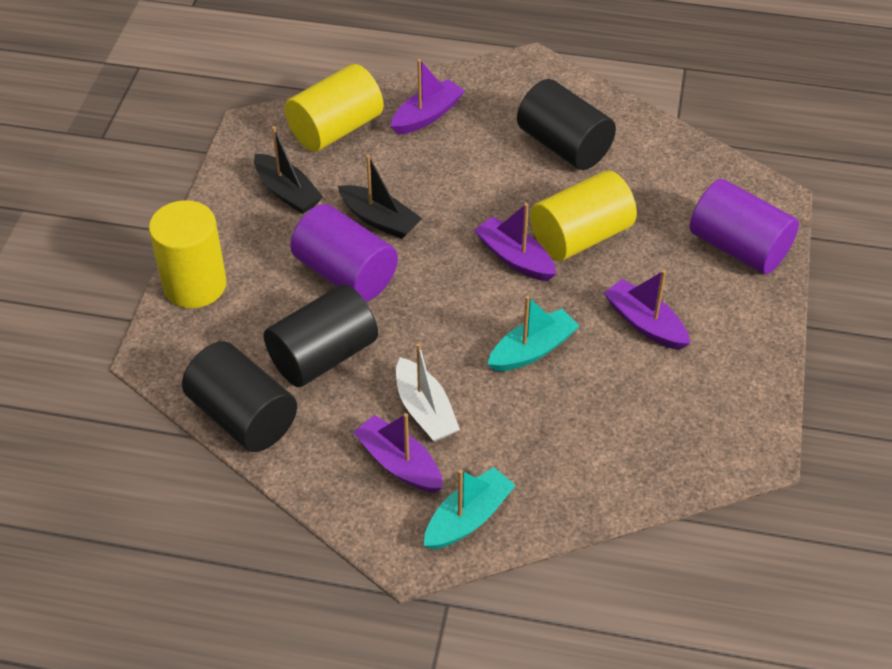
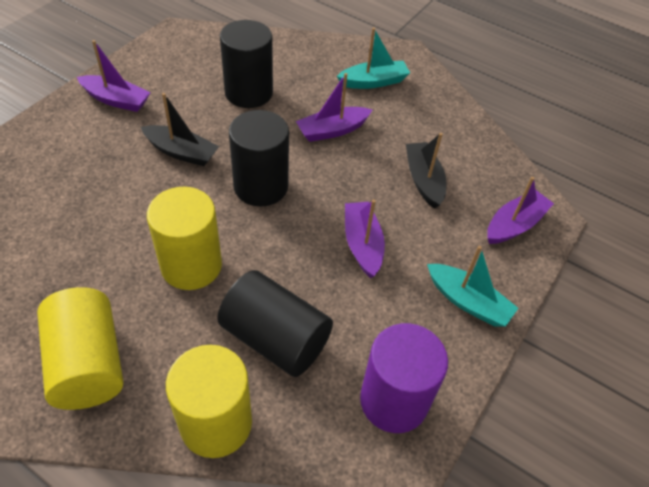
purple cylinder: [290,204,398,302] [690,179,799,274] = 2 -> [360,323,448,433] = 1
white boat: [396,343,460,442] = 1 -> none = 0

